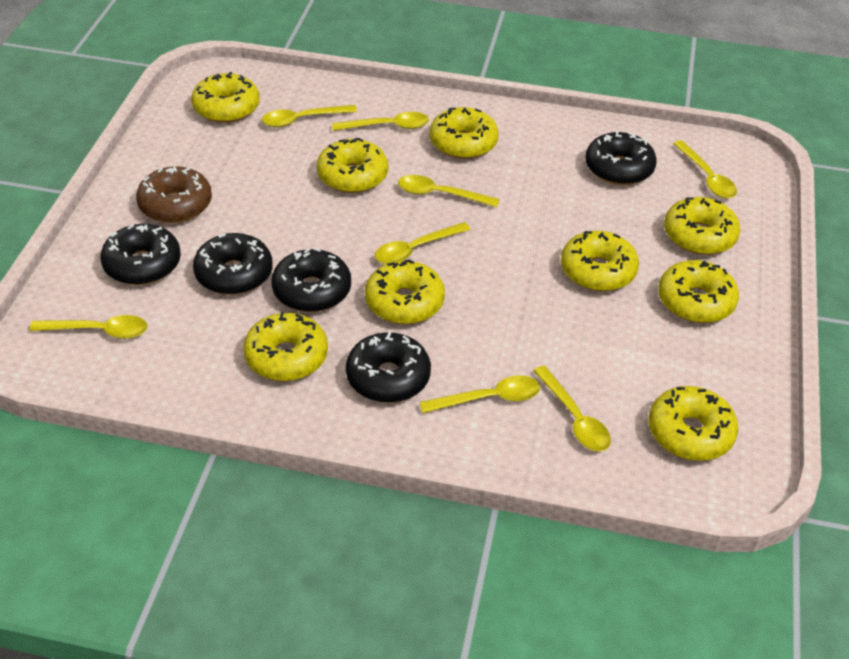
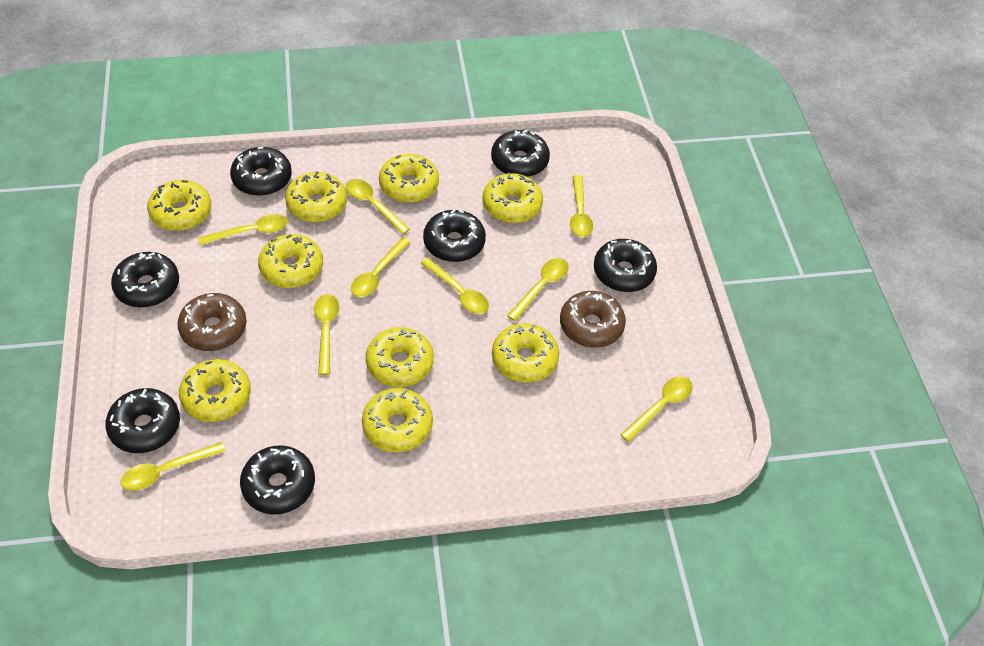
black donut: [100,224,181,285] [193,233,272,295] [272,248,351,312] [346,331,431,403] [585,131,657,185] = 5 -> [105,388,180,453] [111,252,179,308] [230,147,292,196] [240,445,315,514] [423,209,486,262] [491,130,550,177] [594,239,657,292] = 7
brown donut: [136,166,212,223] = 1 -> [177,293,247,351] [560,291,626,348] = 2
yellow spoon: [29,315,147,339] [262,105,357,127] [332,112,429,131] [375,222,471,264] [398,175,500,207] [419,375,540,413] [533,366,611,451] [673,140,737,198] = 8 -> [120,442,225,491] [198,214,288,245] [314,294,339,375] [346,179,410,234] [351,237,411,297] [421,258,489,314] [507,258,569,321] [570,175,593,237] [620,376,693,442] = 9

